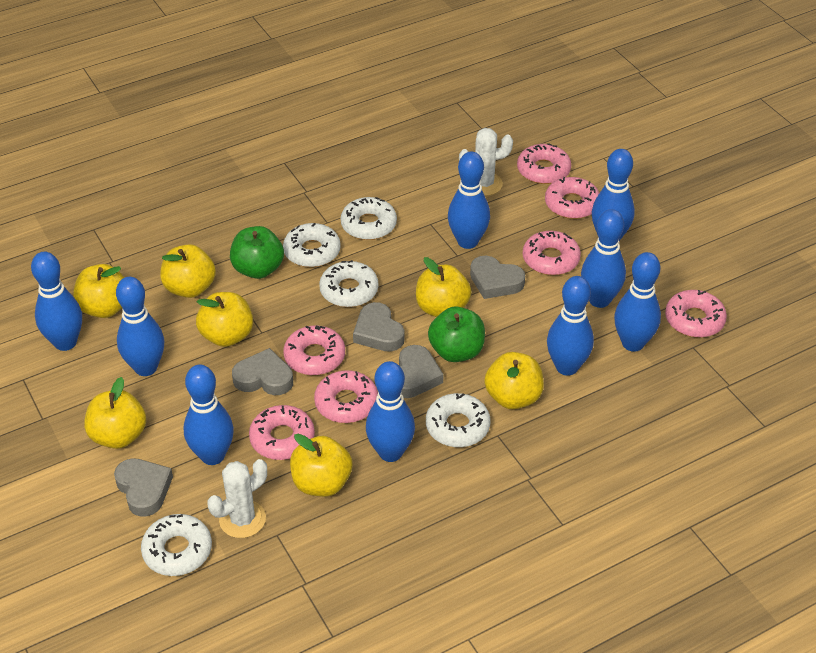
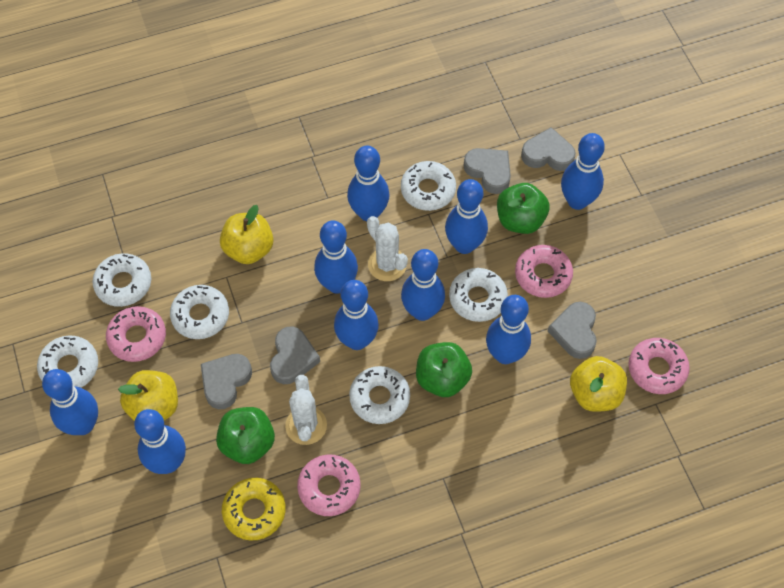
green apple: [230,226,284,279] [428,307,485,362] = 2 -> [216,407,275,464] [416,342,472,397] [497,183,550,234] = 3
pink donut: [249,405,315,460] [283,326,345,375] [314,370,378,423] [517,143,571,184] [523,231,581,275] [545,177,599,219] [665,290,727,338] = 7 -> [106,306,166,362] [297,455,361,516] [515,245,573,298] [628,338,690,394] = 4
white donut: [141,514,212,576] [283,223,341,267] [319,260,379,307] [341,197,397,240] [426,393,490,447] = 5 -> [37,335,98,388] [92,253,151,307] [170,285,229,339] [349,366,410,424] [401,161,456,211] [449,268,508,322] = 6
yellow apple: [73,264,125,318] [84,377,146,449] [160,244,216,298] [196,292,253,347] [290,434,353,497] [416,257,471,317] [484,352,544,409] = 7 -> [118,370,178,421] [220,205,273,264] [570,356,627,412] = 3
yellow donut: none = 0 -> [222,478,286,541] = 1

